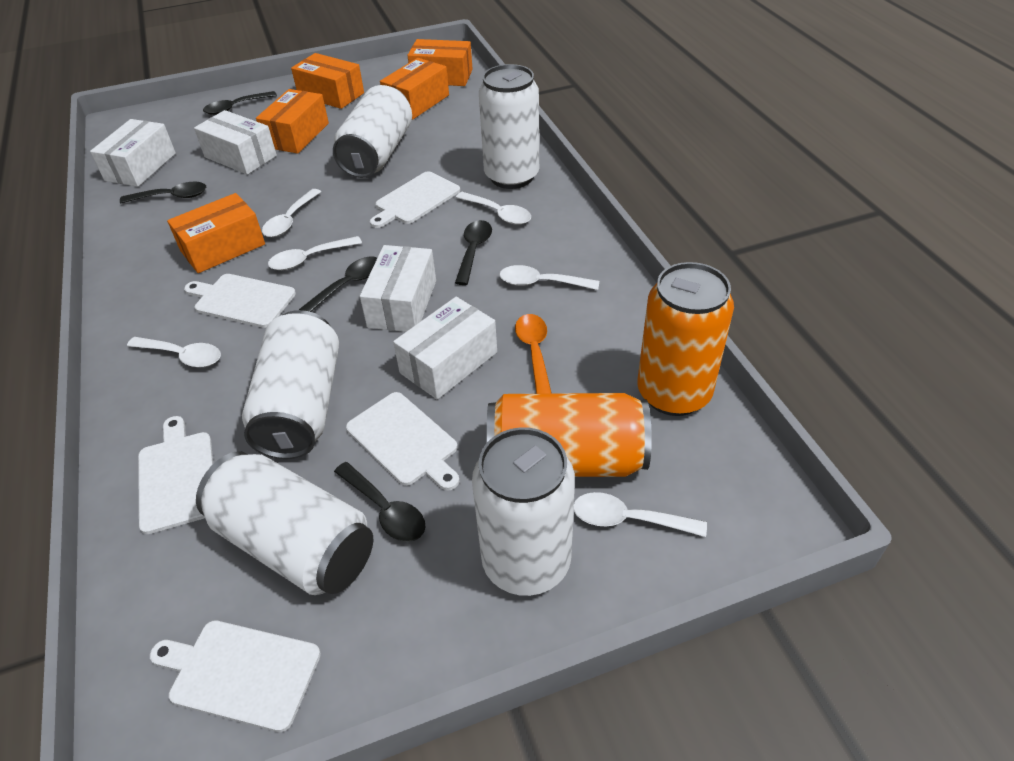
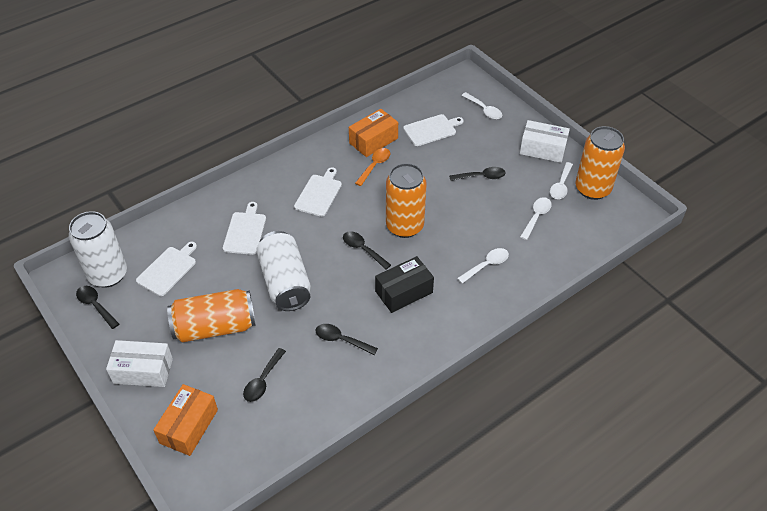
black box: none = 0 -> [375,256,434,313] = 1
orange box: [167,193,265,273] [256,89,329,154] [291,53,364,109] [380,58,449,120] [407,39,473,86] = 5 -> [153,384,218,456] [349,109,398,157] = 2
orange can: [487,393,652,477] [637,262,734,416] = 2 -> [167,289,256,343] [386,163,427,238] [575,126,625,200] = 3
white box: [90,119,176,187] [194,110,277,175] [360,245,436,332] [393,297,497,400] = 4 -> [106,340,173,387] [520,120,570,163] = 2
white can: [196,451,373,595] [242,310,339,459] [333,85,412,178] [472,427,575,596] [479,64,539,189] = 5 -> [69,211,127,288] [256,231,311,311] = 2
white cutting board: [138,416,213,534] [150,621,321,732] [184,274,296,328] [346,392,460,491] [370,171,460,228] = 5 -> [136,242,197,296] [223,202,266,255] [294,167,342,217] [403,114,464,146] = 4
white spoon: [127,337,221,367] [262,189,321,237] [268,236,362,270] [456,192,531,225] [499,265,599,290] [574,492,707,537] = 6 -> [457,248,509,284] [461,92,502,119] [520,197,552,240] [550,162,573,199] = 4

